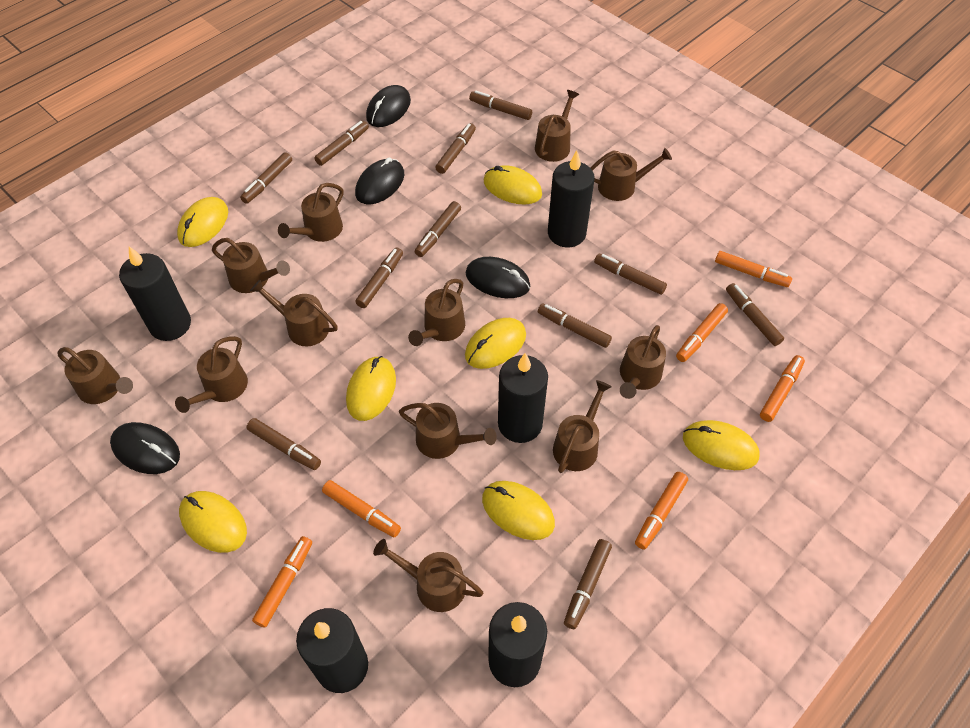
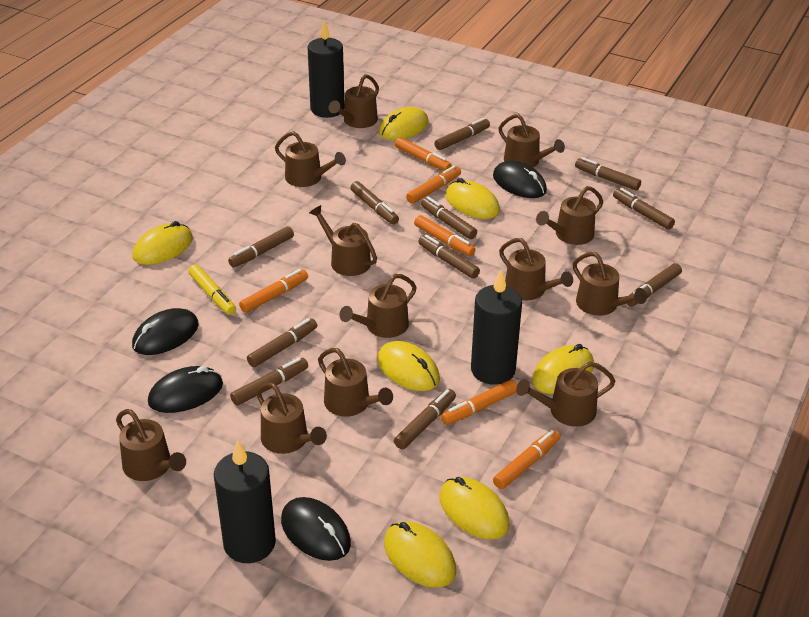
black candle: [119,246,191,341] [296,608,368,693] [488,602,547,687] [498,353,548,443] [548,150,595,247] = 5 -> [214,440,276,563] [308,20,345,118] [471,270,522,385] = 3
yellow marker: none = 0 -> [188,265,236,315] = 1

